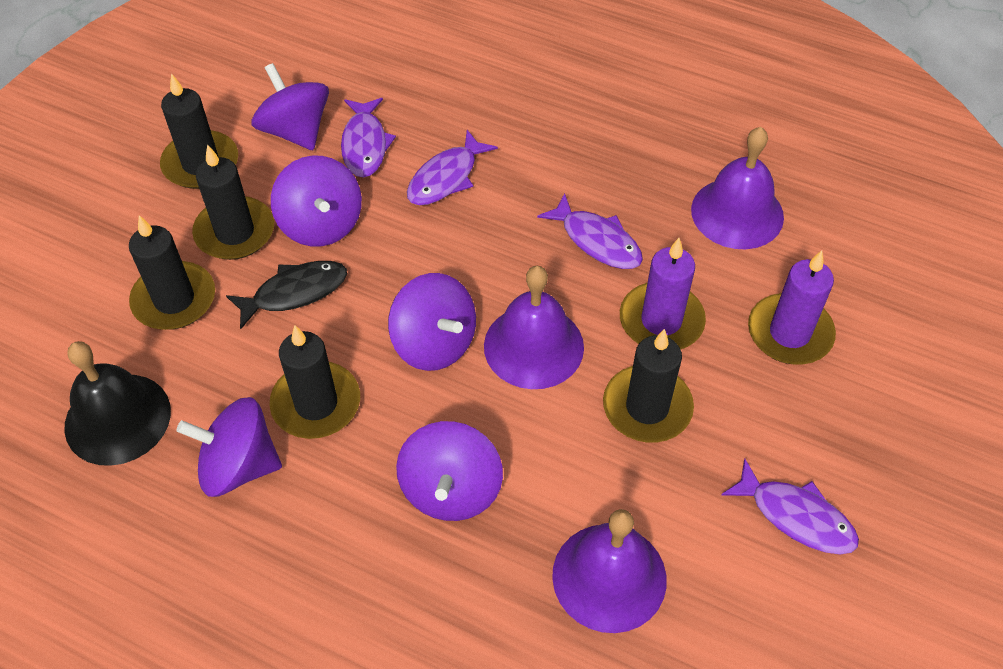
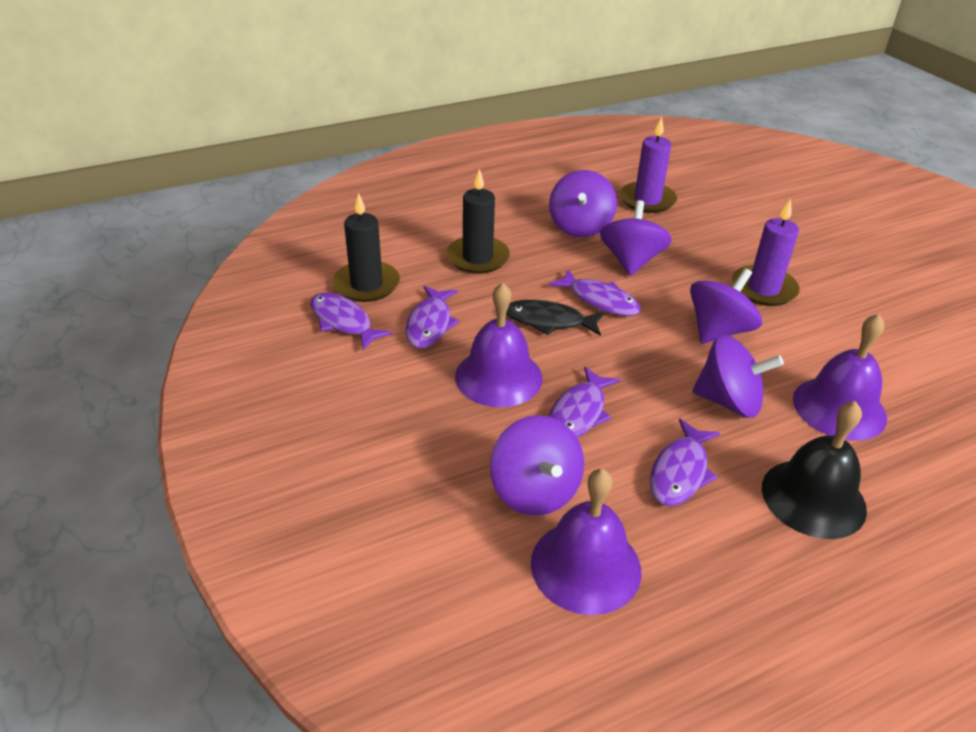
black candle: [129,215,215,330] [160,73,238,189] [192,144,274,260] [269,325,360,439] [603,329,694,443] = 5 -> [333,193,400,302] [446,168,510,274] = 2
purple fish: [341,98,396,178] [407,130,498,205] [537,193,643,269] [721,459,859,555] = 4 -> [310,292,392,350] [406,286,459,348] [548,269,641,316] [549,366,621,438] [650,419,720,506] = 5

